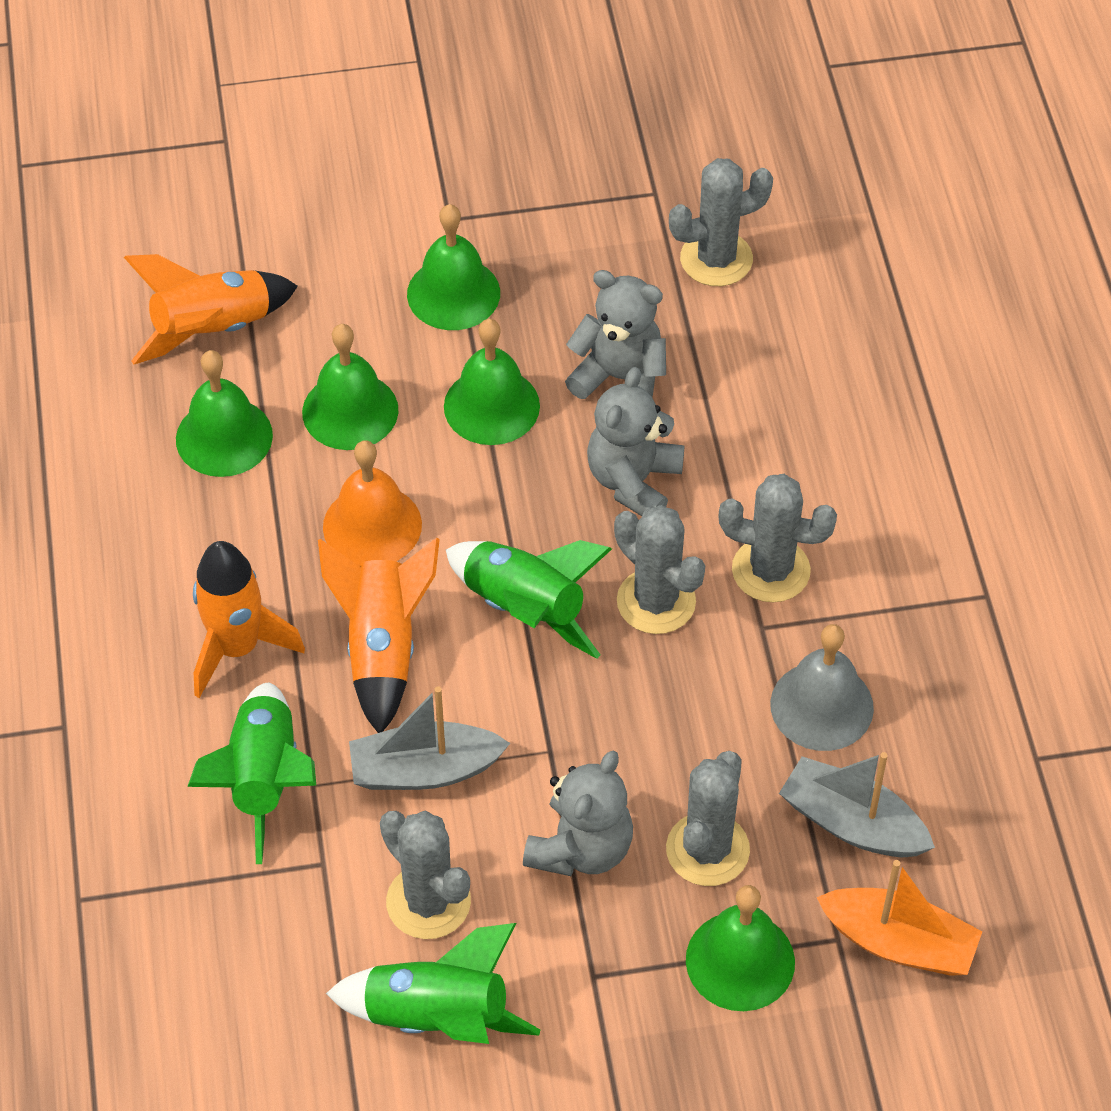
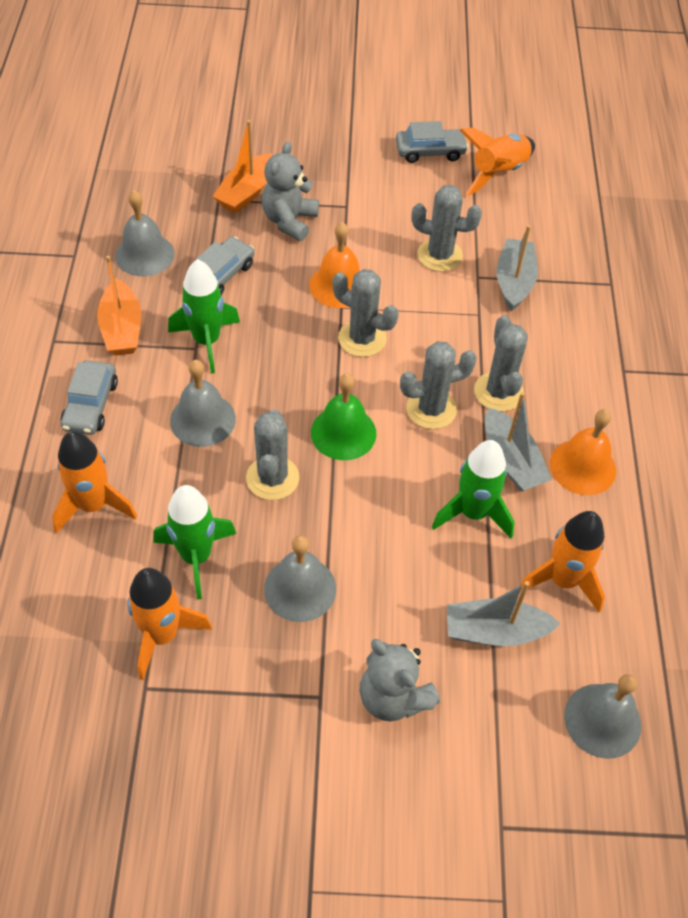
green bell: [176,350,273,477] [302,324,398,450] [407,204,500,330] [444,319,540,445] [686,885,795,1011] = 5 -> [311,374,376,460] = 1
grey bell: [770,624,874,751] = 1 -> [115,190,175,276] [170,360,236,447] [264,535,336,622] [564,674,641,759] = 4
grey boat: [349,686,510,790] [779,752,935,857] = 2 -> [447,581,560,646] [485,392,552,491] [496,225,538,311] = 3
grey car: none = 0 -> [61,360,118,435] [193,237,254,295] [396,121,468,163] = 3
grey teddy bear: [523,751,633,876] [565,270,666,399] [587,367,685,516] = 3 -> [262,142,319,241] [360,639,440,722] = 2
orange bell: [323,440,422,566] = 1 -> [310,222,360,308] [550,409,616,495] = 2
orange boat: [816,860,982,976] = 1 -> [97,256,141,355] [212,120,273,213] = 2
orange rocket: [124,254,298,364] [193,541,305,698] [318,538,440,733] = 3 -> [52,431,137,534] [127,568,212,680] [460,128,535,196] [520,511,605,613] = 4

